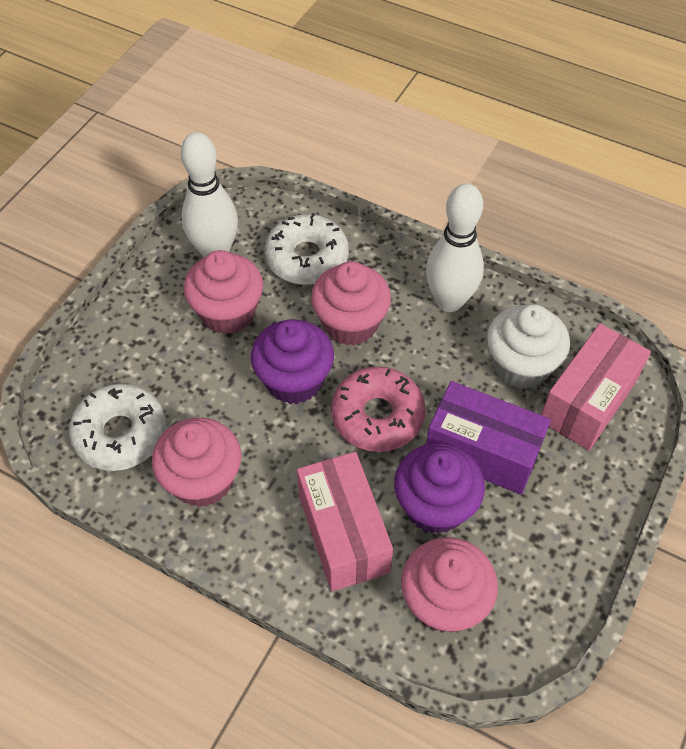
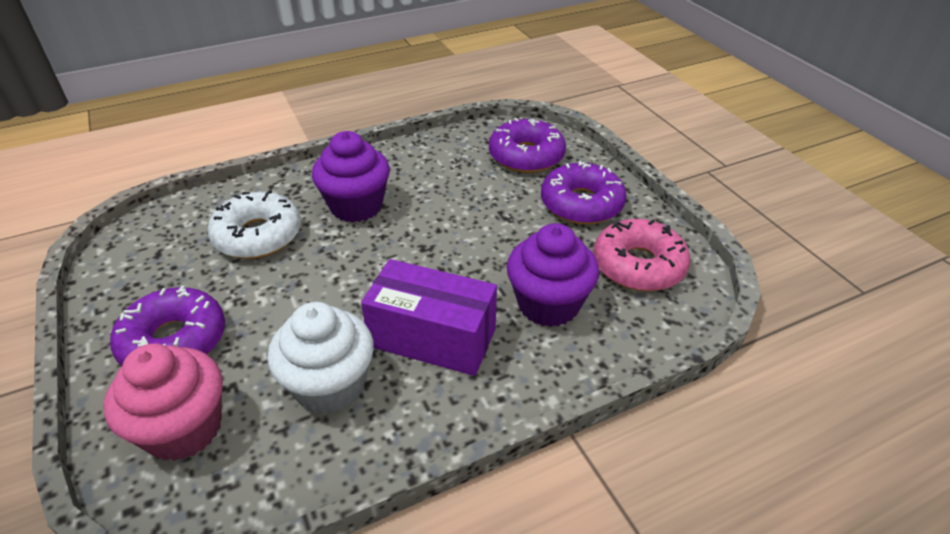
pink box: [297,452,393,591] [541,324,651,450] = 2 -> none = 0
pink cupcake: [152,418,241,507] [184,250,263,334] [311,261,391,345] [401,537,498,633] = 4 -> [104,343,223,461] = 1
purple donut: none = 0 -> [110,286,225,366] [489,118,566,173] [541,161,627,224] = 3
white bowling pin: [181,132,238,257] [426,183,484,312] = 2 -> none = 0
white donut: [69,384,166,471] [265,213,349,285] = 2 -> [207,190,301,259] = 1

